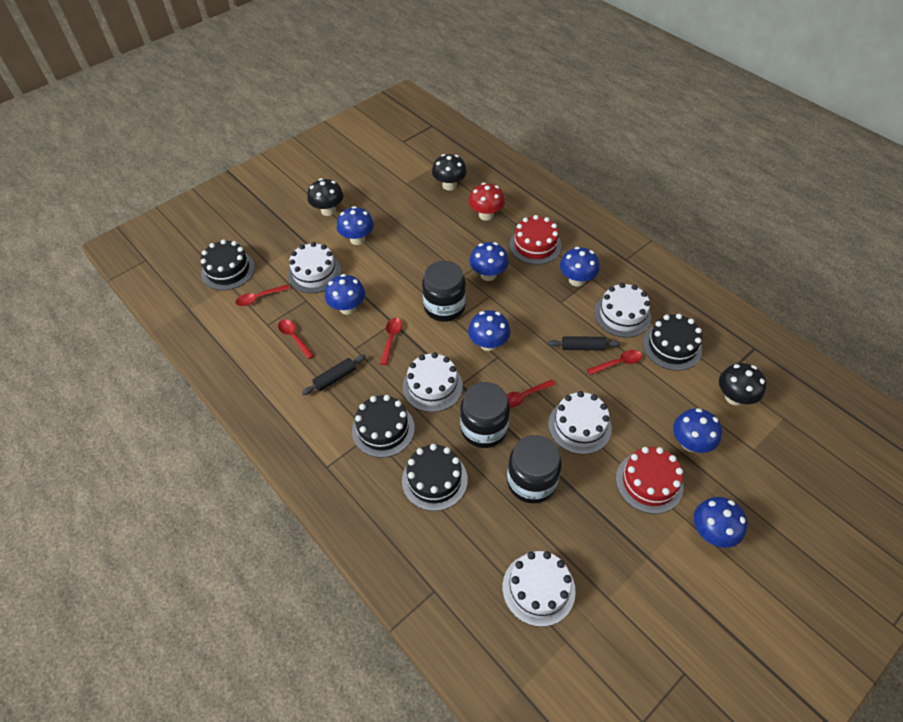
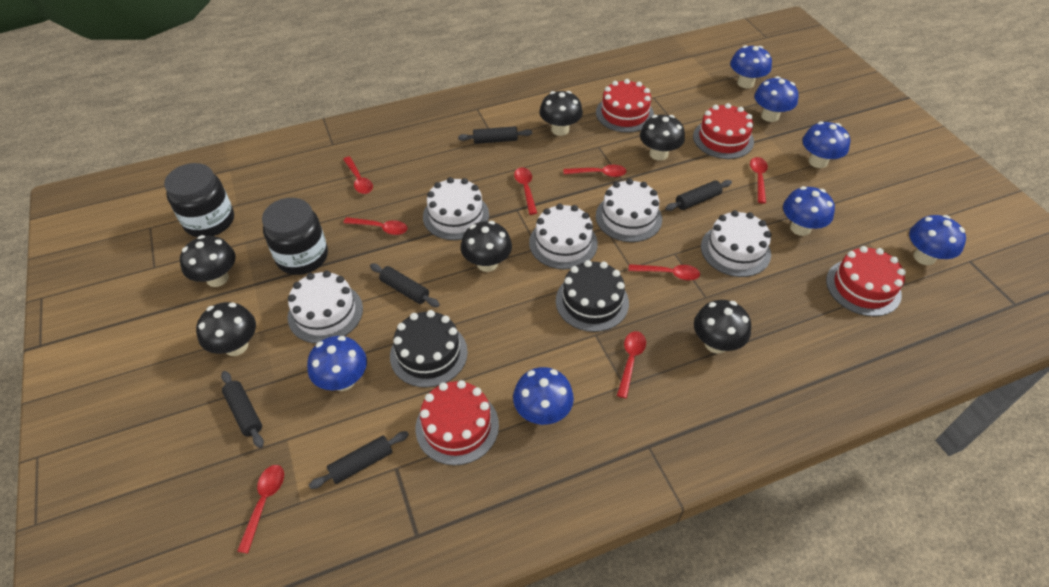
black cake: [201,239,255,290] [352,395,415,458] [402,444,468,511] [643,314,702,371] = 4 -> [390,310,468,388] [556,260,629,332] = 2
black jar: [422,261,466,322] [460,382,510,448] [507,435,562,503] = 3 -> [164,163,234,237] [262,198,328,275] = 2
black mushroom: [307,178,343,216] [432,154,467,191] [719,363,766,406] = 3 -> [180,235,236,287] [196,302,256,356] [461,221,512,272] [539,91,583,136] [640,115,685,161] [694,300,751,354] = 6
black rolling pin: [302,355,366,395] [548,336,620,350] = 2 -> [221,371,264,448] [309,431,409,489] [370,264,440,307] [458,126,532,144] [665,180,732,211] = 5
red cake: [510,215,561,265] [616,447,683,514] = 2 -> [416,380,499,465] [596,79,654,133] [693,103,754,159] [826,246,906,317] = 4
red mushroom: [469,183,505,221] = 1 -> none = 0
red spoon: [236,284,290,306] [278,319,314,359] [380,318,402,365] [506,379,556,408] [587,350,642,375] = 5 -> [237,465,284,554] [343,156,373,194] [344,217,408,235] [514,168,537,215] [564,165,626,177] [617,331,646,398] [628,264,700,281] [750,157,768,204] = 8

